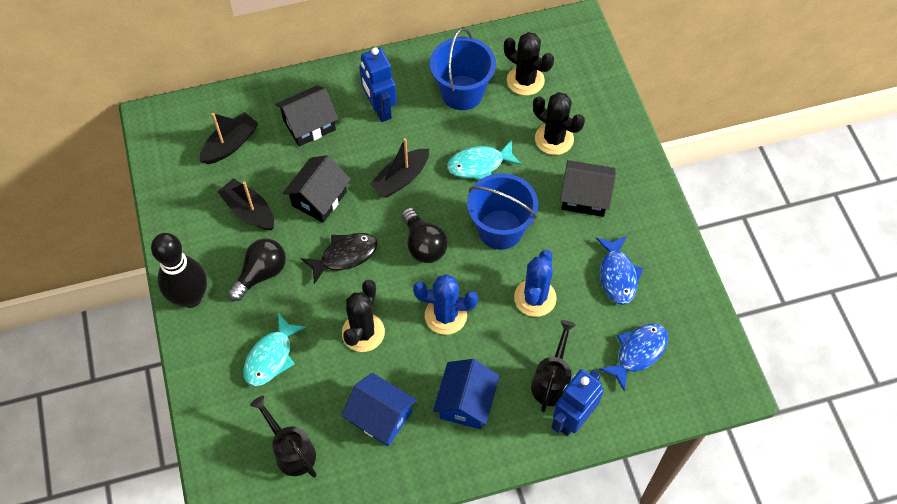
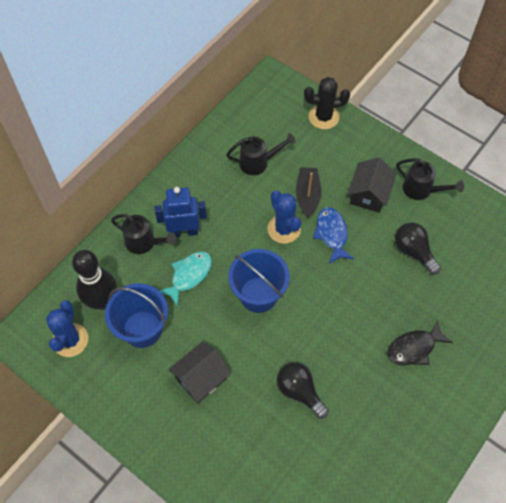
black boat: [200,112,258,164] [217,178,274,231] [370,138,429,198] = 3 -> [296,168,322,218] = 1
black cactus: [342,280,385,352] [504,32,554,96] [533,92,585,155] = 3 -> [304,77,350,129] = 1
black house: [275,85,338,147] [283,155,351,223] [560,160,616,217] = 3 -> [168,341,232,404] [347,157,396,213] = 2
black watering can: [250,396,317,478] [531,320,576,412] = 2 -> [111,214,176,254] [226,133,295,175] [396,158,464,200] = 3
blue fish: [596,236,644,305] [599,323,668,392] = 2 -> [313,207,354,263] = 1
blue house: [341,373,417,446] [433,359,499,429] = 2 -> none = 0
blue robot: [359,47,397,122] [551,369,604,436] = 2 -> [155,187,207,237] = 1
turquoise fish: [243,313,307,386] [447,140,522,180] = 2 -> [159,252,212,307] = 1

